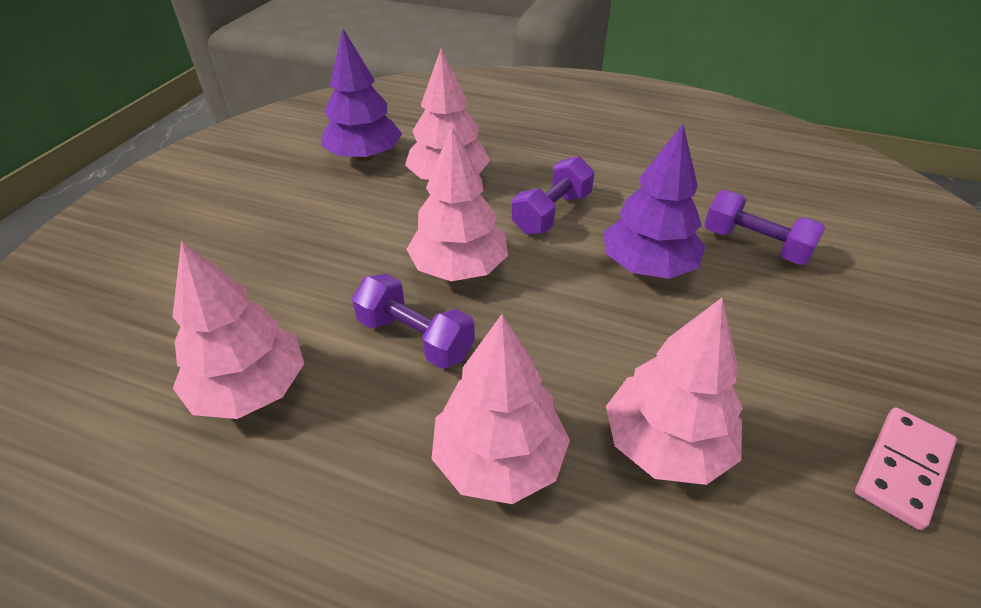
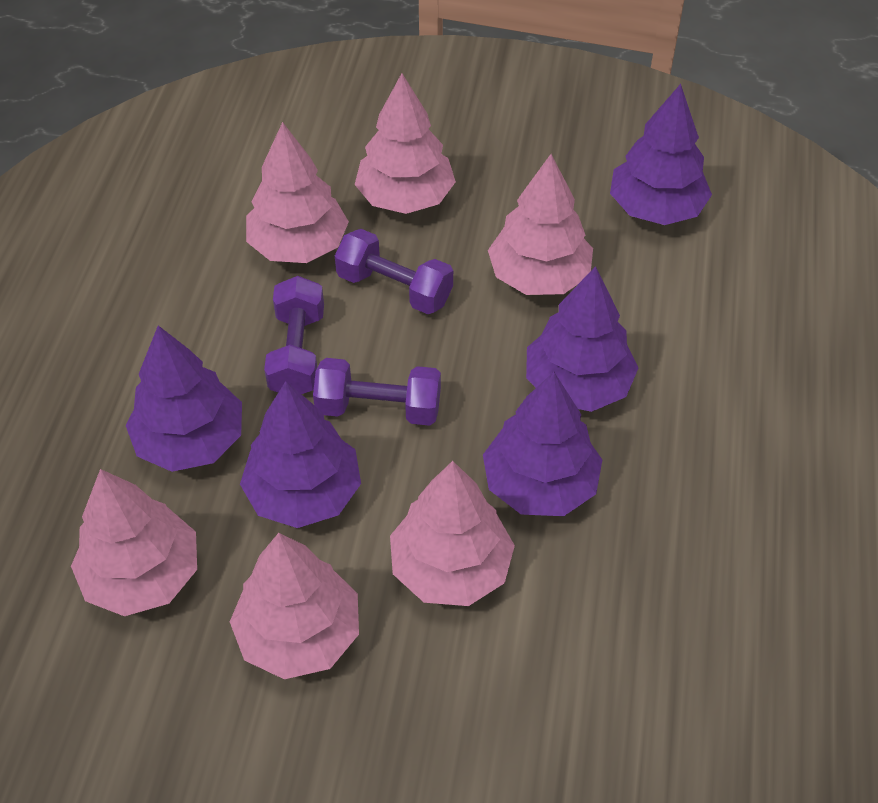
pink domino: [855,407,957,530] = 1 -> none = 0
pink tree: [172,241,304,419] [405,48,490,180] [406,126,508,281] [431,314,570,504] [606,298,743,485] = 5 -> [71,469,197,616] [230,533,359,679] [246,122,349,263] [355,73,456,214] [390,461,515,606] [488,154,593,295] = 6
purple tree: [321,29,402,161] [604,124,705,279] = 2 -> [126,325,242,472] [240,381,361,528] [483,372,602,516] [526,266,638,412] [610,84,712,225] = 5

